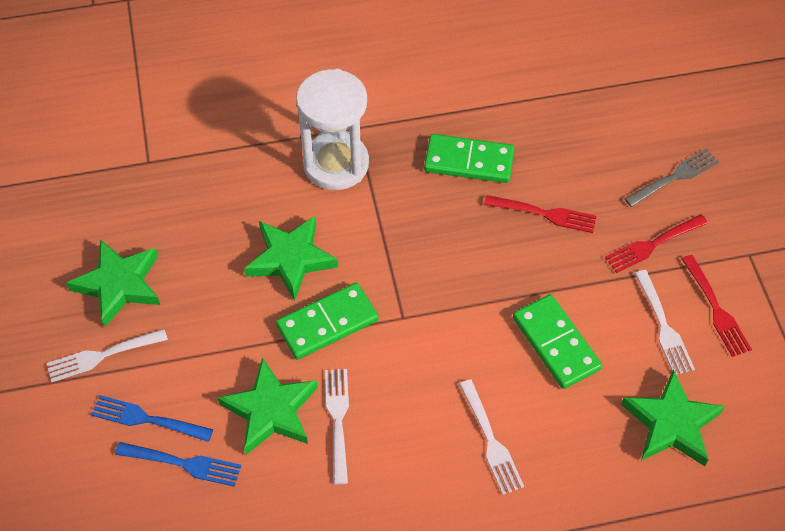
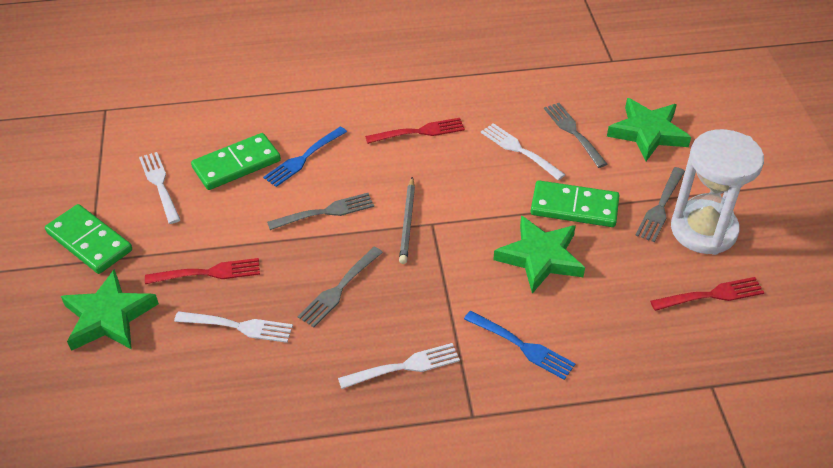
green star: [66,239,160,327] [218,357,318,455] [244,216,338,301] [621,369,725,466] = 4 -> [61,269,159,351] [493,215,585,294] [607,98,691,161] = 3
grey fork: [624,148,719,207] = 1 -> [267,193,374,230] [298,247,383,327] [544,103,607,168] [635,167,685,242] = 4
grey pencil: none = 0 -> [399,177,415,264] = 1

